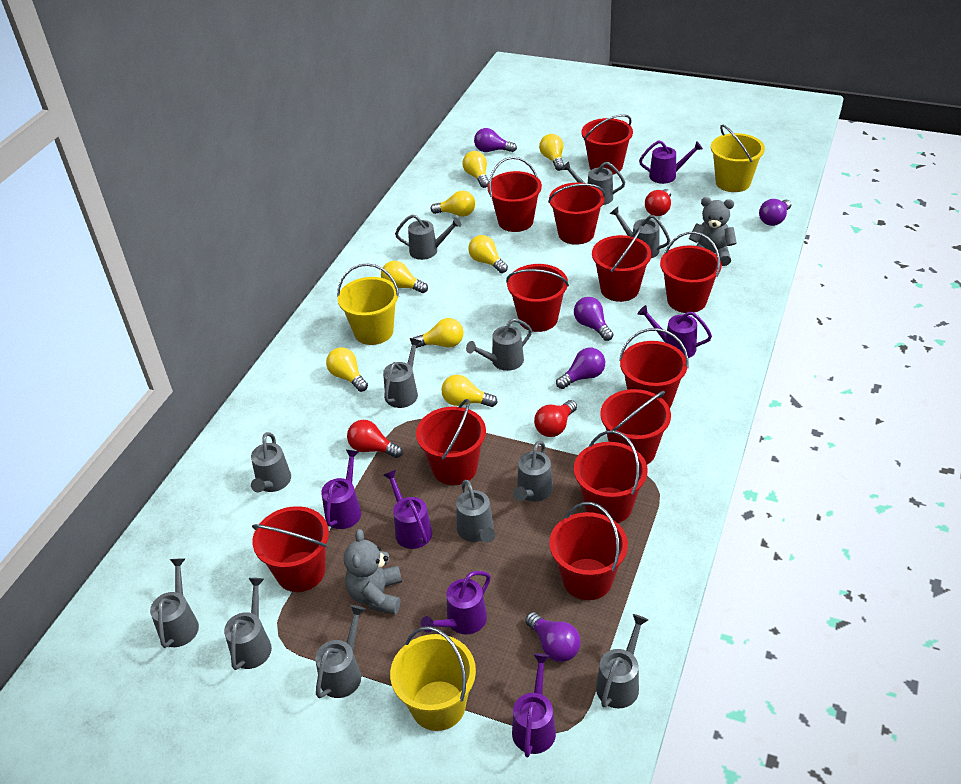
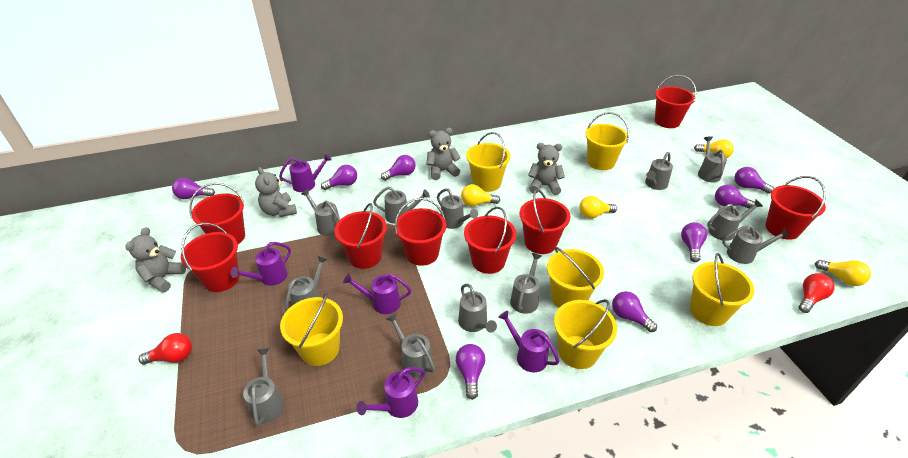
grey teddy bear: [344,529,402,615] [689,197,737,266] = 2 -> [125,227,186,293] [255,167,297,217] [427,128,461,180] [528,143,565,195] = 4
purple light bulb: [474,128,517,152] [525,612,581,662] [556,348,605,389] [574,297,613,341] [759,199,791,226] = 5 -> [172,178,215,199] [321,165,357,190] [381,155,416,181] [456,344,485,400] [612,291,657,332] [681,222,707,262] [715,185,755,208] [734,167,774,194] = 8
purple watering can: [321,450,361,529] [383,470,432,549] [421,571,491,634] [512,653,556,757] [638,305,712,358] [639,141,703,184] = 6 -> [231,242,291,286] [279,154,332,192] [343,274,411,314] [357,367,425,418] [498,311,559,372] = 5
red bucket: [252,506,329,592] [416,399,486,485] [487,157,542,232] [506,264,569,332] [548,183,605,245] [549,502,628,600] [574,430,648,523] [582,114,633,174] [592,227,652,302] [600,389,671,464] [619,328,689,408] [660,232,722,313] = 12 -> [181,223,240,292] [189,183,245,244] [334,203,387,269] [395,198,446,266] [464,207,516,274] [520,189,571,254] [655,75,697,128] [765,176,826,240] = 8
red light bulb: [347,420,403,458] [534,400,577,437] [645,189,671,216] = 3 -> [138,333,192,365] [799,273,835,313] = 2
yellow bucket: [337,263,399,345] [390,626,476,731] [711,125,765,192] = 3 -> [280,292,343,366] [466,132,511,192] [547,247,604,308] [554,299,617,369] [585,112,629,170] [690,253,755,326] = 6
yellow light bulb: [326,347,368,392] [381,261,428,293] [411,318,464,348] [431,191,475,217] [441,375,498,407] [462,151,489,188] [468,235,508,273] [539,134,564,171] = 8 -> [461,184,500,206] [579,196,617,218] [694,139,734,158] [815,260,871,286] = 4

